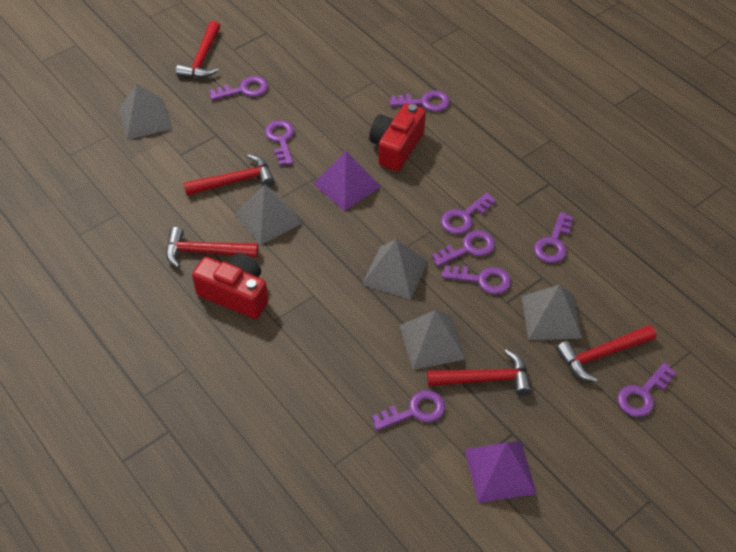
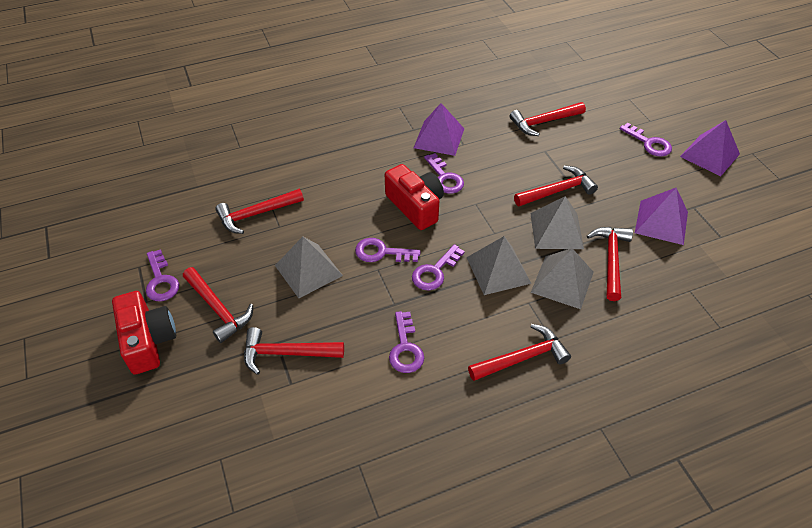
grey pyramid: [119,84,173,140] [235,184,302,245] [362,239,428,300] [399,310,466,370] [521,284,582,340] = 5 -> [275,237,343,298] [466,236,532,295] [530,196,584,249] [531,248,594,309] = 4
purple key: [209,76,268,100] [265,120,294,166] [372,390,445,431] [390,91,450,112] [432,230,495,266] [441,193,496,234] [442,265,511,294] [534,212,573,263] [617,363,676,417] = 9 -> [146,249,179,301] [355,238,421,262] [389,311,424,373] [412,244,465,290] [424,153,464,194] [620,123,672,156] = 6
purple pyramid: [313,151,381,211] [465,441,537,503] = 2 -> [414,103,464,156] [635,188,688,245] [680,120,740,177] = 3
red hammer: [166,227,259,268] [176,21,220,78] [184,154,275,196] [427,349,531,396] [556,325,656,382] = 5 -> [183,267,253,343] [215,189,304,234] [244,327,344,375] [468,324,571,381] [510,102,586,136] [514,165,598,206] [587,227,633,301] = 7

